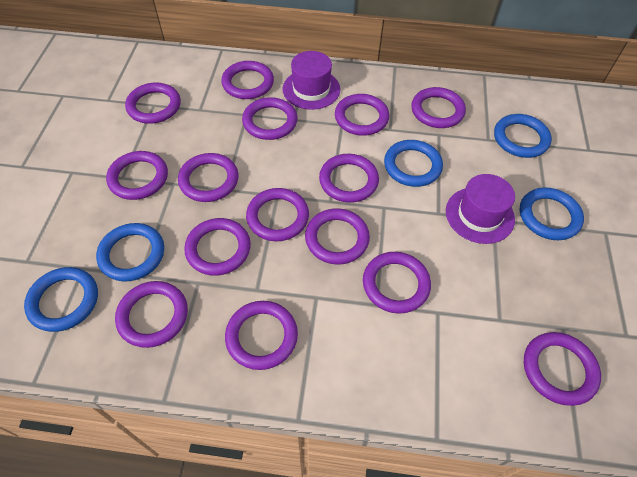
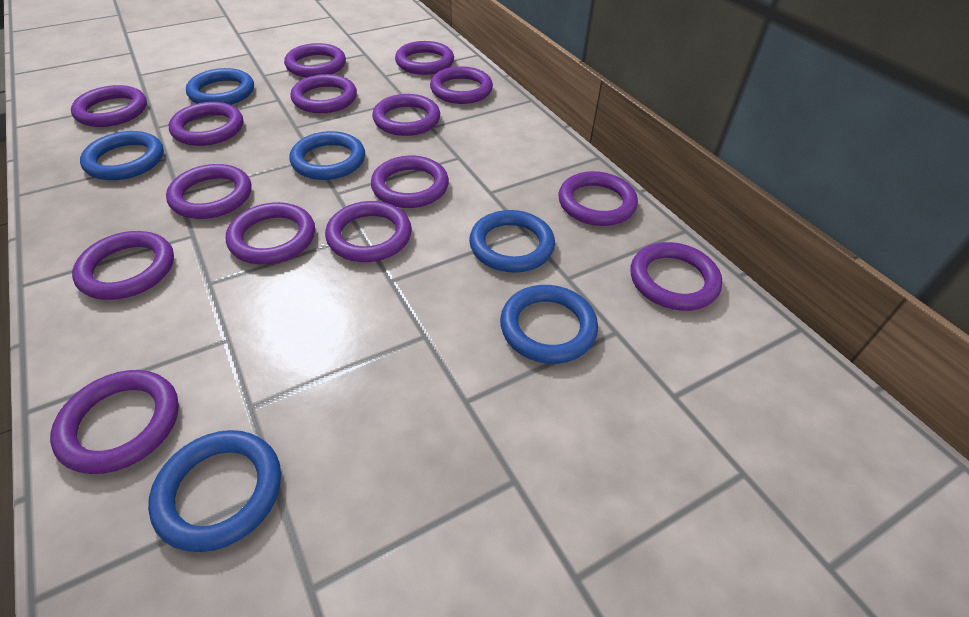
blue ring: [24,267,98,332] [96,223,164,281] [384,140,443,187] [494,114,552,158] [519,187,584,240] = 5 -> [80,131,164,180] [148,430,281,552] [186,68,254,105] [290,131,365,180] [469,210,555,273] [500,285,598,364] = 6
purple hat: [282,51,340,110] [446,174,515,244] = 2 -> none = 0

